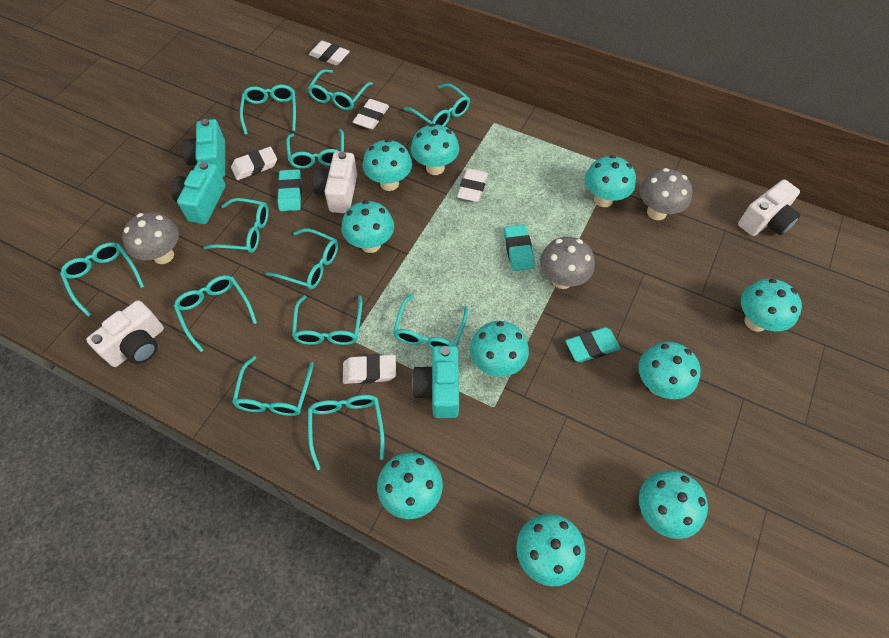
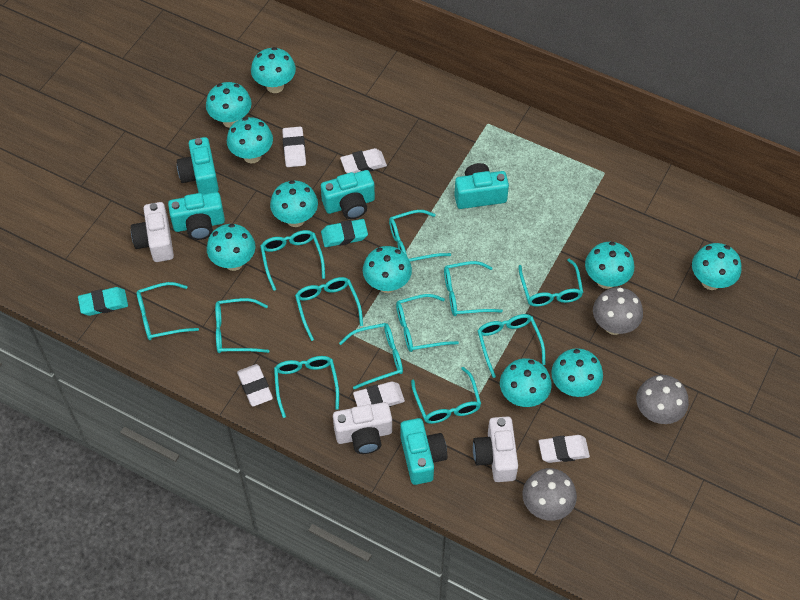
turquoise camera: [171,162,226,224] [181,119,225,177] [412,346,459,418] = 3 -> [168,192,225,240] [177,137,219,194] [321,170,375,219] [400,418,447,485] [454,163,509,209] = 5
turquoise eraser: [277,169,302,212] [504,224,535,271] [565,327,620,362] = 3 -> [78,287,128,316] [321,219,368,247] = 2

